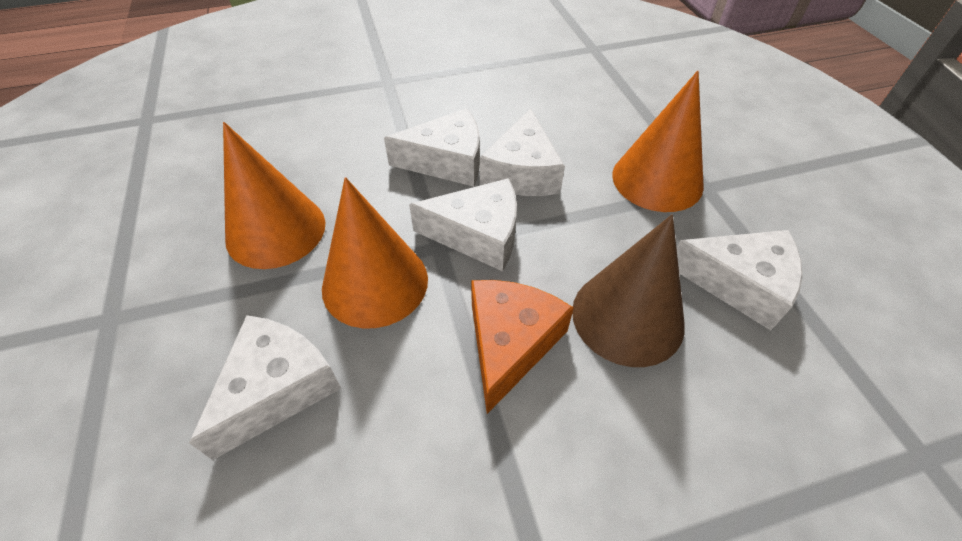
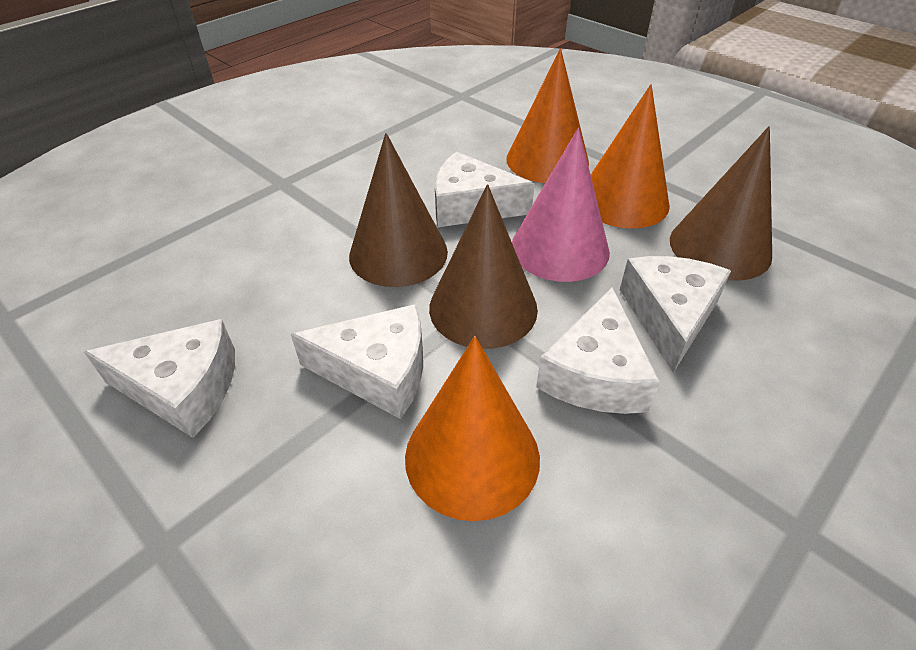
brown cone: [572,214,685,367] = 1 -> [349,133,448,287] [429,184,538,349] [670,126,772,280] = 3
orange cheese: [471,280,574,414] = 1 -> none = 0
pink cone: none = 0 -> [512,128,610,282] = 1

